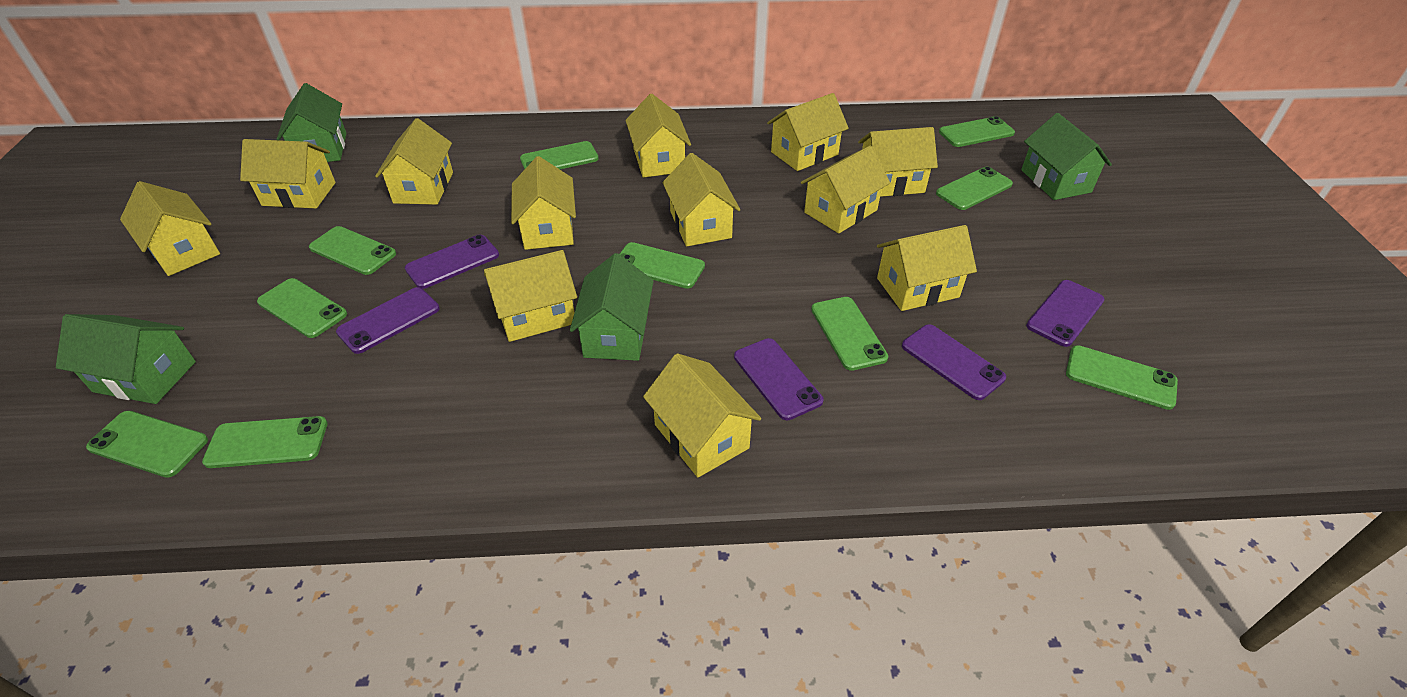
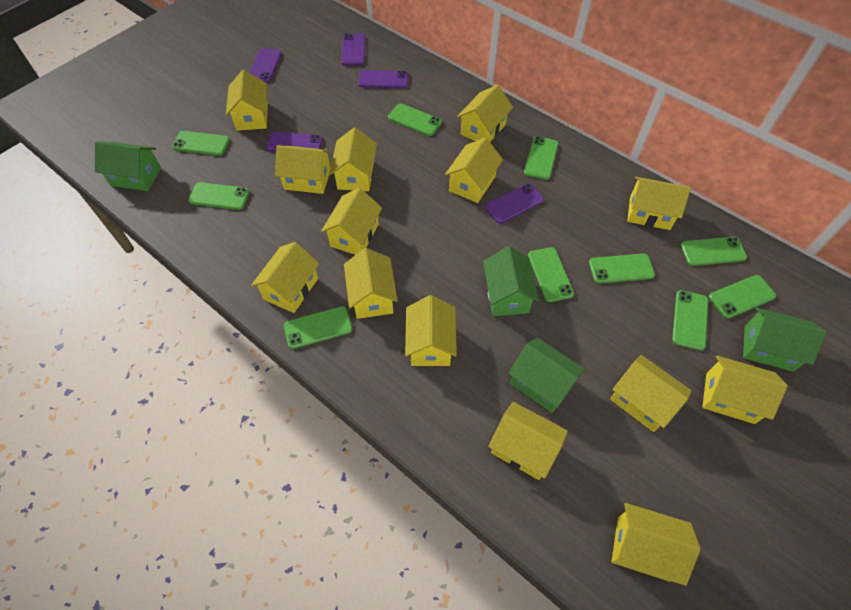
yellow house: [120,181,220,276] [240,139,336,208] [375,118,453,205] [484,250,577,342] [511,156,576,250] [625,94,691,178] [643,353,761,478] [662,153,740,247] [767,93,849,171] [801,146,890,233] [858,127,938,197] [877,225,977,311] = 12 -> [226,70,268,131] [251,242,320,313] [275,145,331,194] [321,188,382,255] [329,127,377,191] [344,248,398,319] [405,295,457,366] [445,137,503,203] [457,85,513,142] [488,402,568,480] [610,355,692,432] [612,503,700,586] [627,177,691,230] [702,355,787,424] = 14

